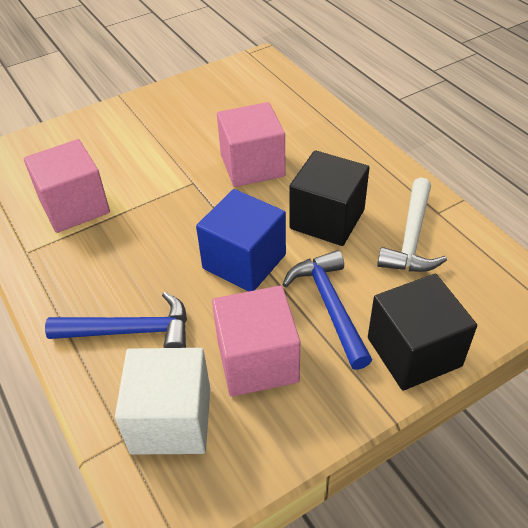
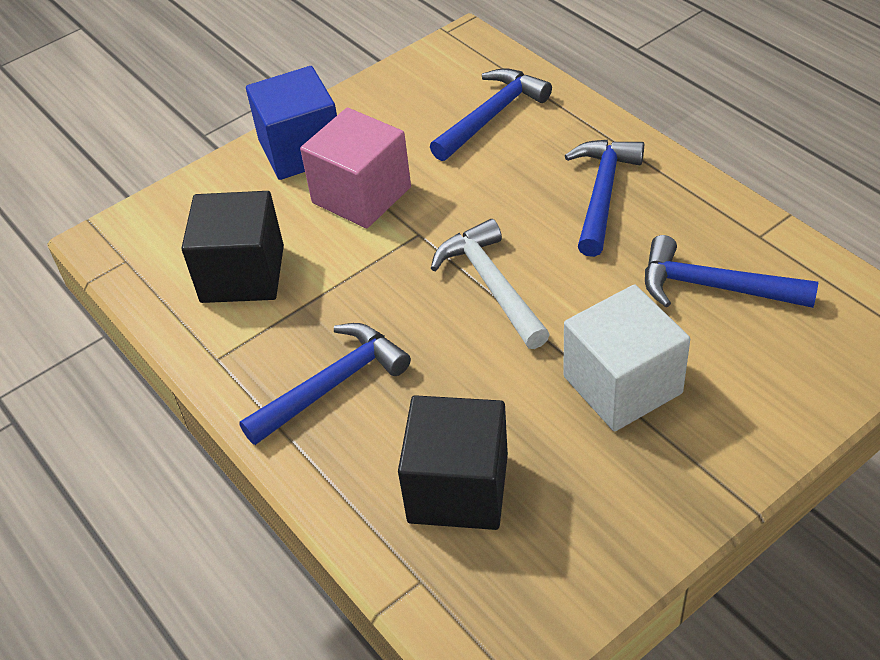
blue hammer: [45,292,187,348] [282,250,372,370] = 2 -> [239,323,411,445] [430,68,552,161] [565,140,644,257] [645,235,818,308] = 4
pink cube: [24,139,110,233] [212,285,300,397] [217,102,285,187] = 3 -> [300,108,411,228] = 1

